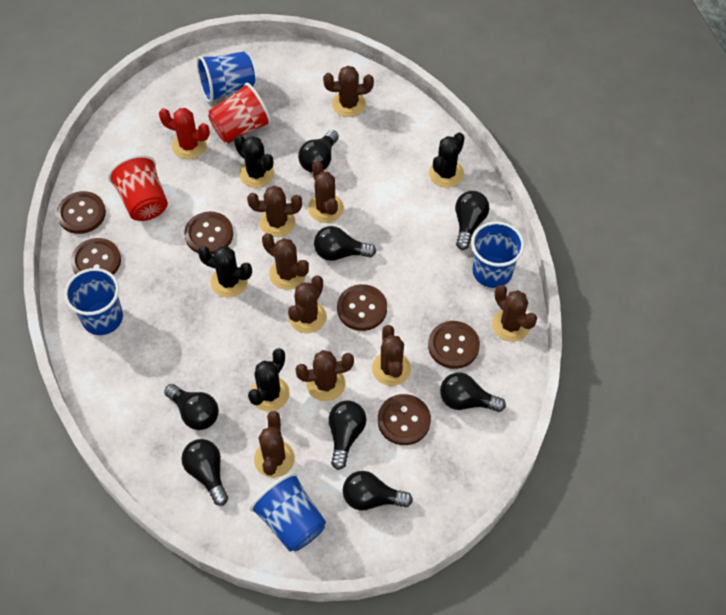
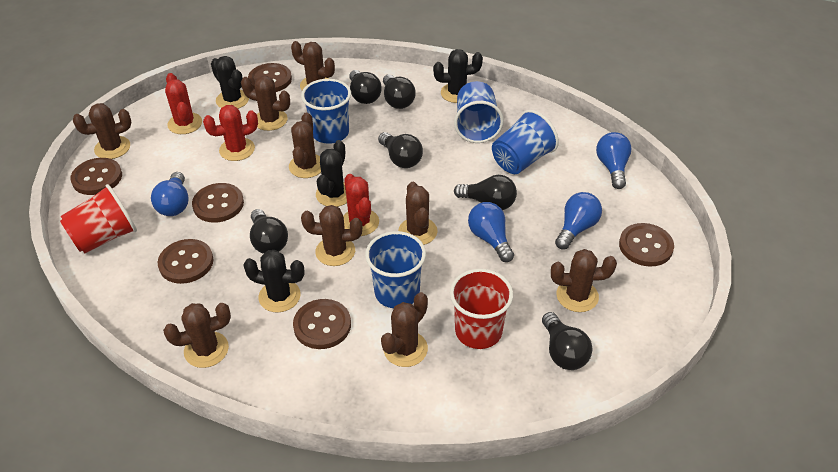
black light bulb: [164,384,219,430] [181,439,228,506] [298,130,339,173] [314,226,376,261] [328,400,367,470] [343,471,413,510] [440,373,506,412] [455,191,489,250] = 8 -> [250,209,288,254] [349,70,381,104] [378,132,423,168] [383,74,415,109] [454,175,517,210] [542,312,593,370] = 6
blue light bulb: none = 0 -> [151,172,189,216] [468,202,514,262] [555,192,602,249] [596,132,632,189] = 4
red cactus: [159,108,210,159] = 1 -> [165,73,202,134] [203,105,258,161] [343,174,379,236] = 3

